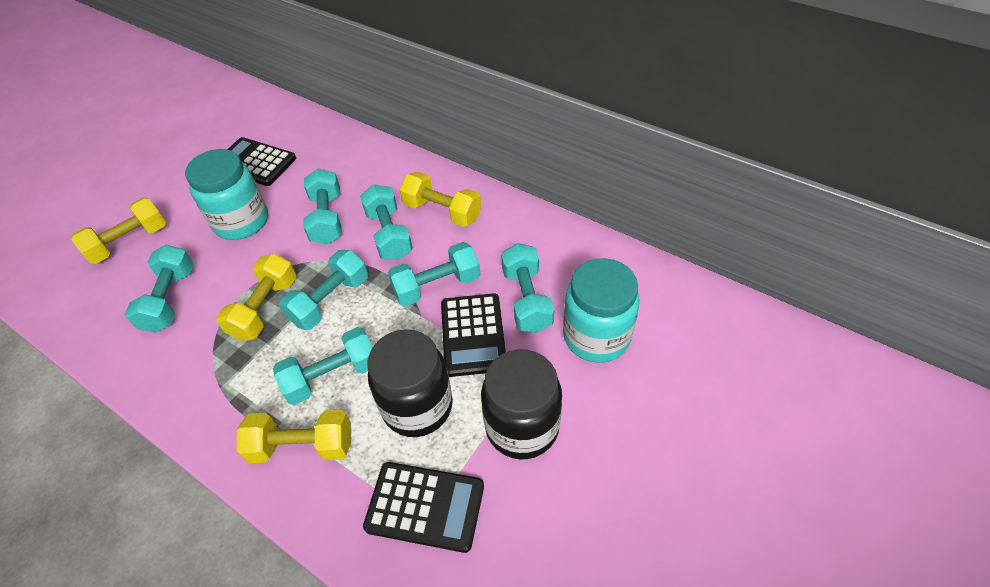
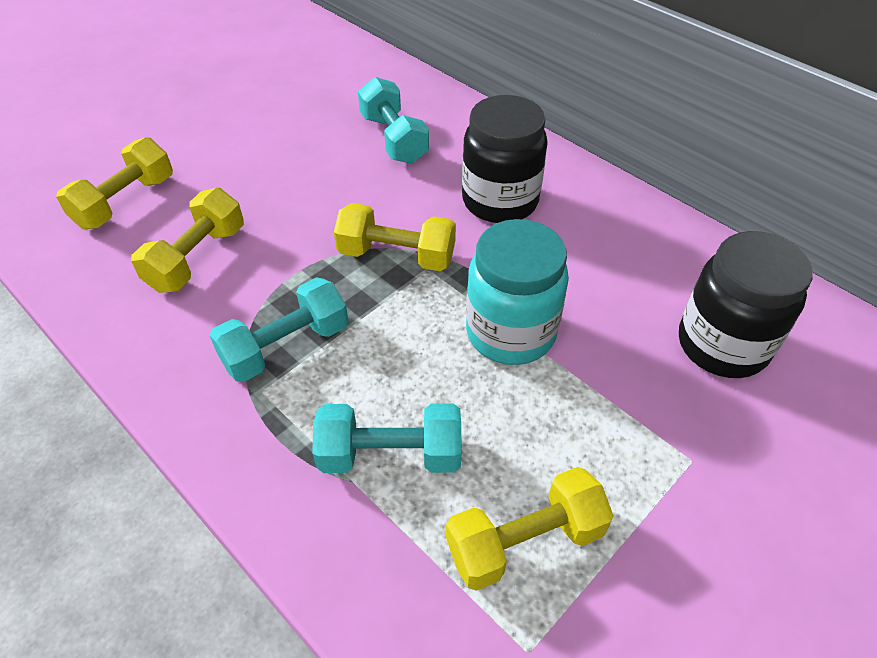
black calculator: [227,137,296,186] [363,462,484,553] [441,293,506,377] = 3 -> none = 0
turquoise dumbbell: [125,244,194,333] [273,327,373,405] [279,250,368,330] [303,169,342,245] [360,184,413,260] [388,242,480,306] [501,243,554,333] = 7 -> [209,277,349,382] [312,403,461,473] [358,77,429,164] = 3
turquoise jar: [185,149,268,240] [563,258,640,363] = 2 -> [466,219,569,365] = 1

